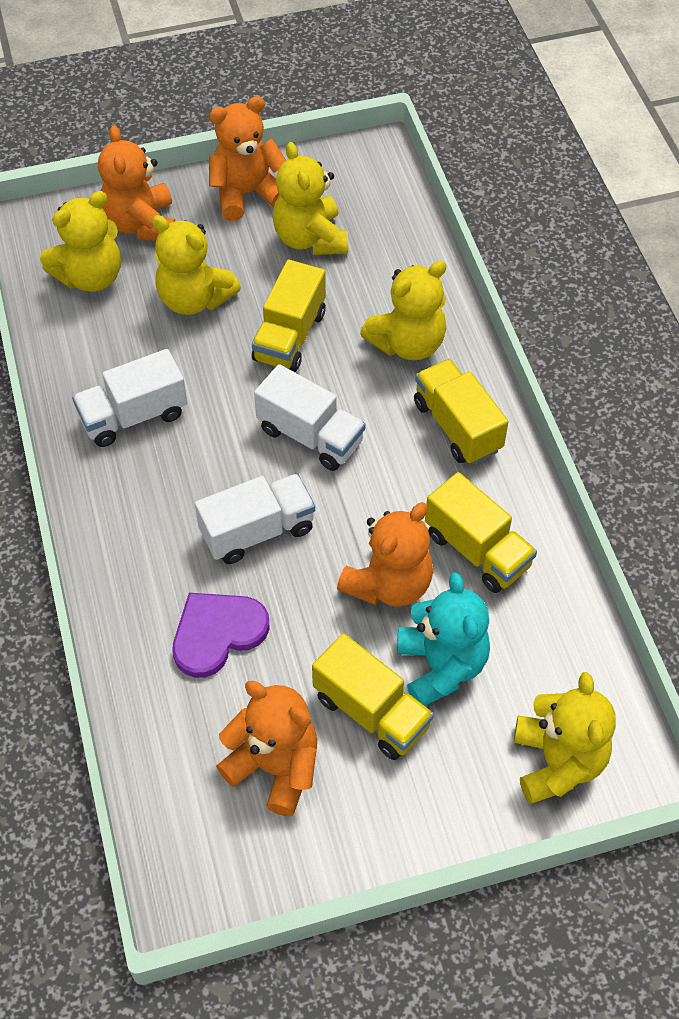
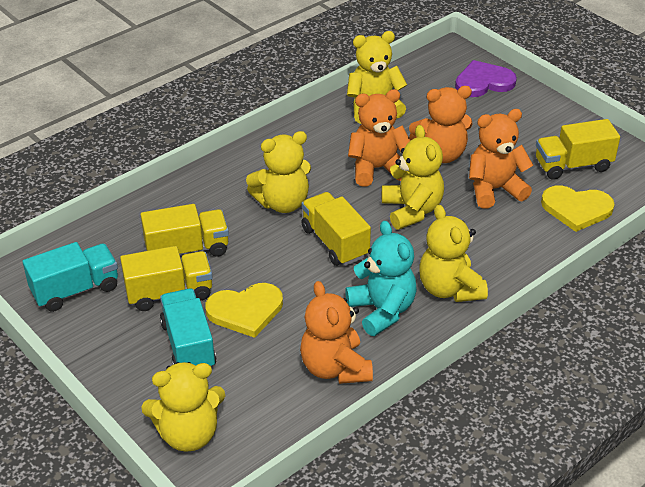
turquoise truck: none = 0 -> [23,242,118,312] [160,288,216,366] = 2
white truck: [72,349,187,447] [195,474,315,564] [254,364,366,471] = 3 -> none = 0
yellow heart: none = 0 -> [205,283,283,338] [541,185,615,232] = 2

